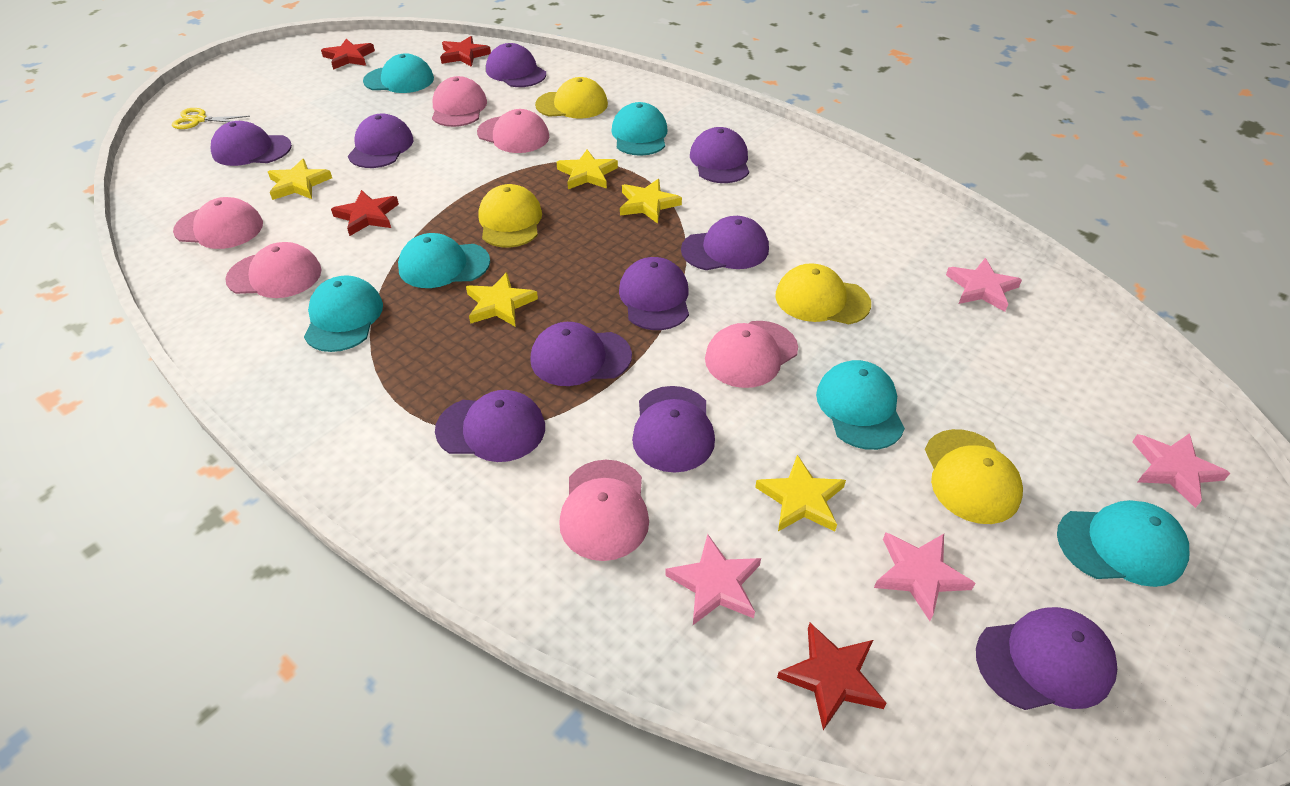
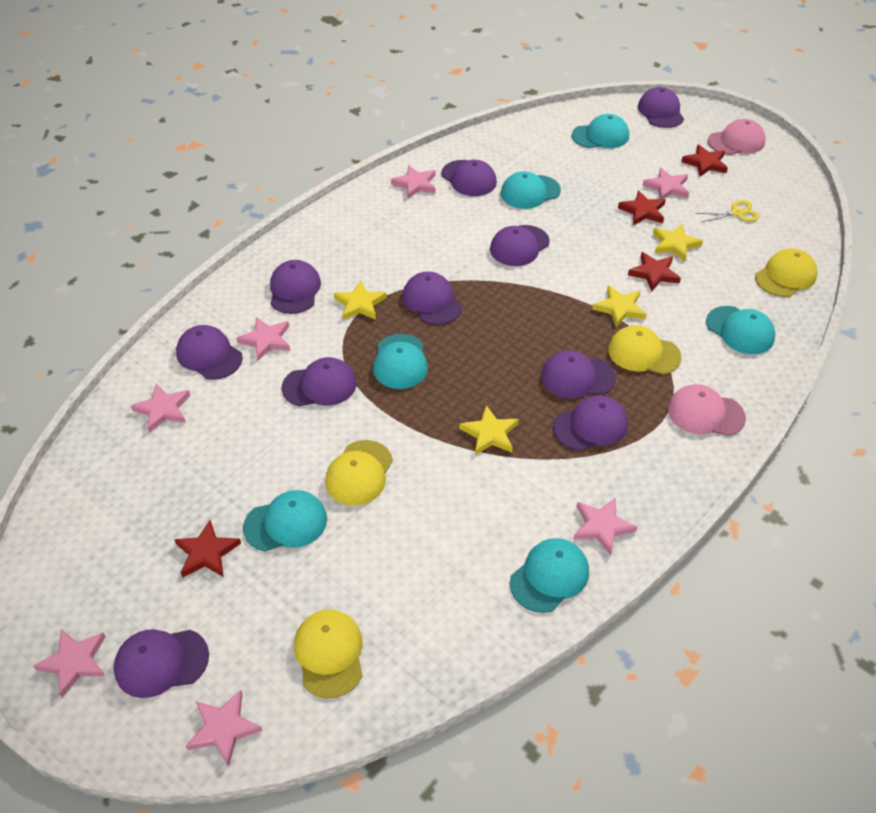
pink cap: [173,197,263,249] [225,242,321,298] [432,76,487,127] [477,109,549,153] [559,460,649,561] [705,321,798,388] = 6 -> [668,384,746,436] [708,119,766,155] = 2
pink star: [665,534,761,625] [874,532,975,621] [946,258,1022,312] [1132,433,1230,508] = 4 -> [34,629,106,698] [131,383,190,433] [186,690,263,766] [236,317,290,361] [391,165,436,199] [573,497,637,556] [642,168,689,199] = 7
yellow star: [268,159,332,200] [466,272,538,327] [557,150,618,189] [620,179,682,224] [755,455,846,531] = 5 -> [333,280,387,320] [460,405,519,455] [592,285,647,327] [653,224,703,261] = 4

